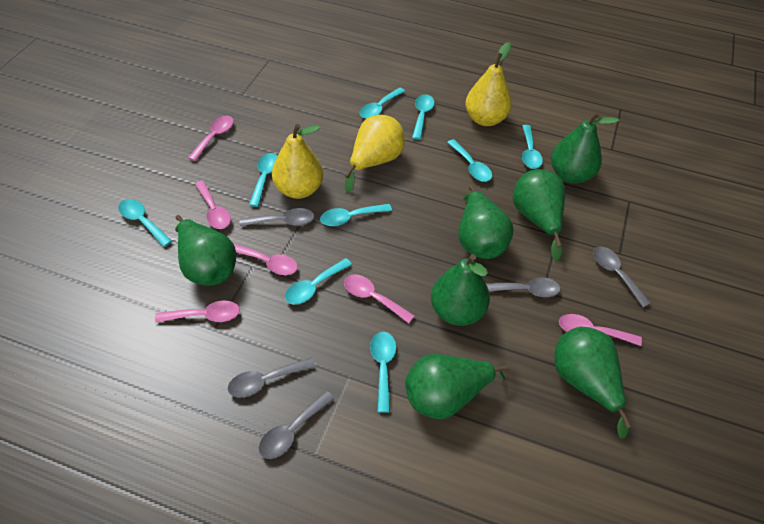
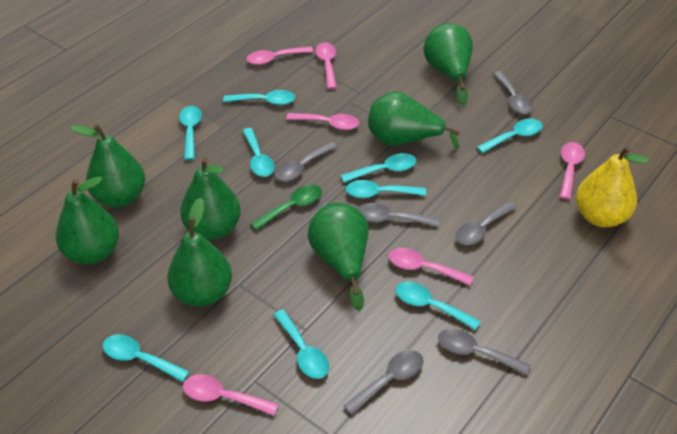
green spoon: none = 0 -> [250,185,322,230] = 1
grey spoon: [228,358,315,398] [239,208,314,226] [259,391,335,459] [486,277,560,297] [593,246,651,307] = 5 -> [275,142,337,181] [343,350,424,415] [358,203,439,227] [438,328,531,375] [456,201,517,245] [493,71,533,114] = 6
yellow pear: [272,124,323,199] [345,115,405,193] [465,42,512,126] = 3 -> [576,146,649,227] = 1

